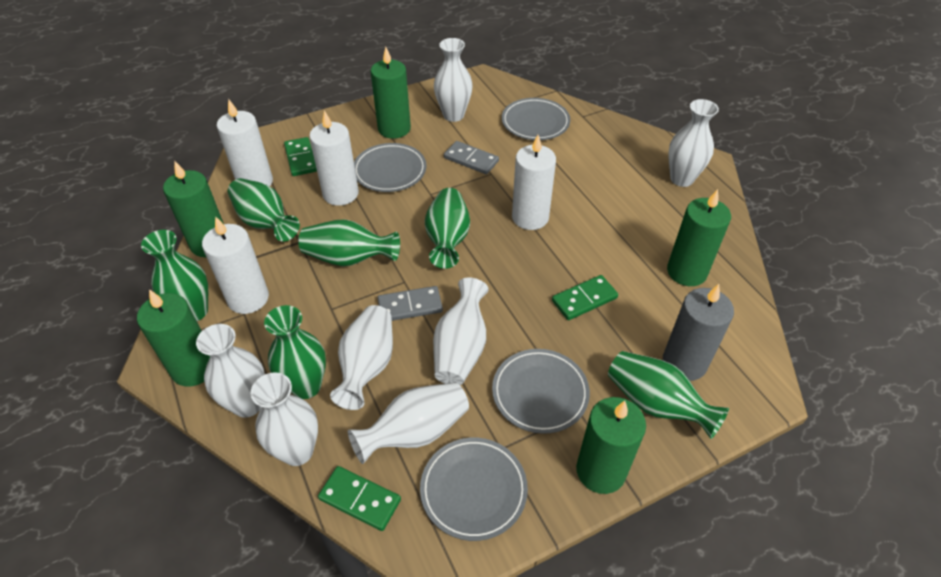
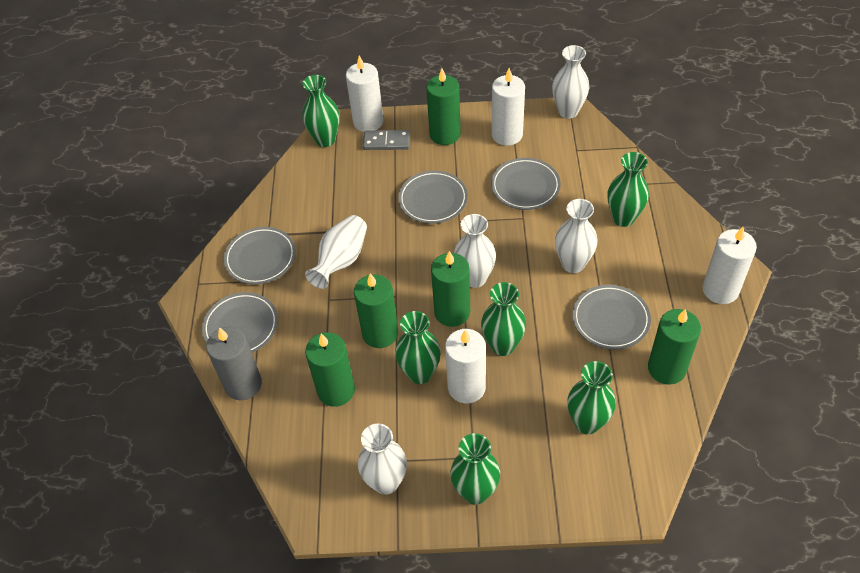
green domino: [284,137,317,176] [318,466,401,531] [552,275,618,320] = 3 -> none = 0
grey domino: [378,286,443,321] [444,141,499,174] = 2 -> [363,130,410,150] = 1
grey plate: [354,143,426,192] [420,438,528,541] [492,349,590,434] [502,98,570,140] = 4 -> [202,292,278,353] [224,227,296,284] [398,171,468,224] [491,158,561,210] [573,285,651,350] = 5
white vase: [196,324,265,418] [250,372,318,466] [330,305,393,410] [348,382,469,464] [433,278,489,385] [434,38,473,122] [668,99,719,187] = 7 -> [305,215,367,289] [358,423,407,495] [454,214,496,288] [552,45,589,119] [555,199,598,273] = 5

